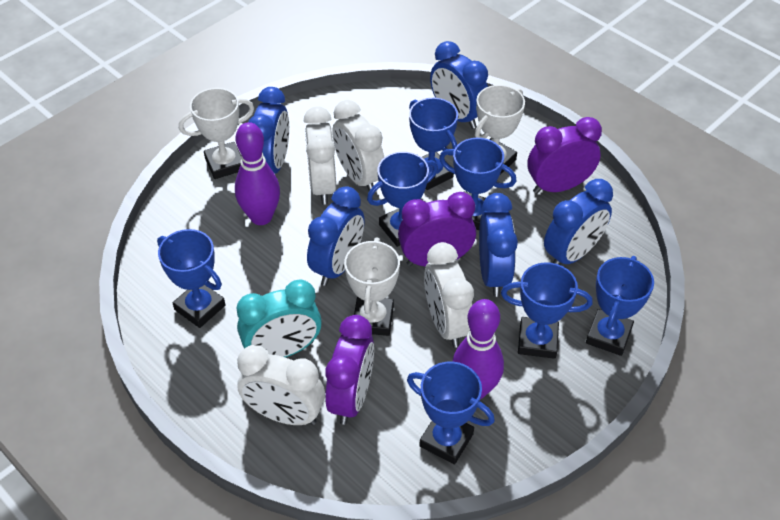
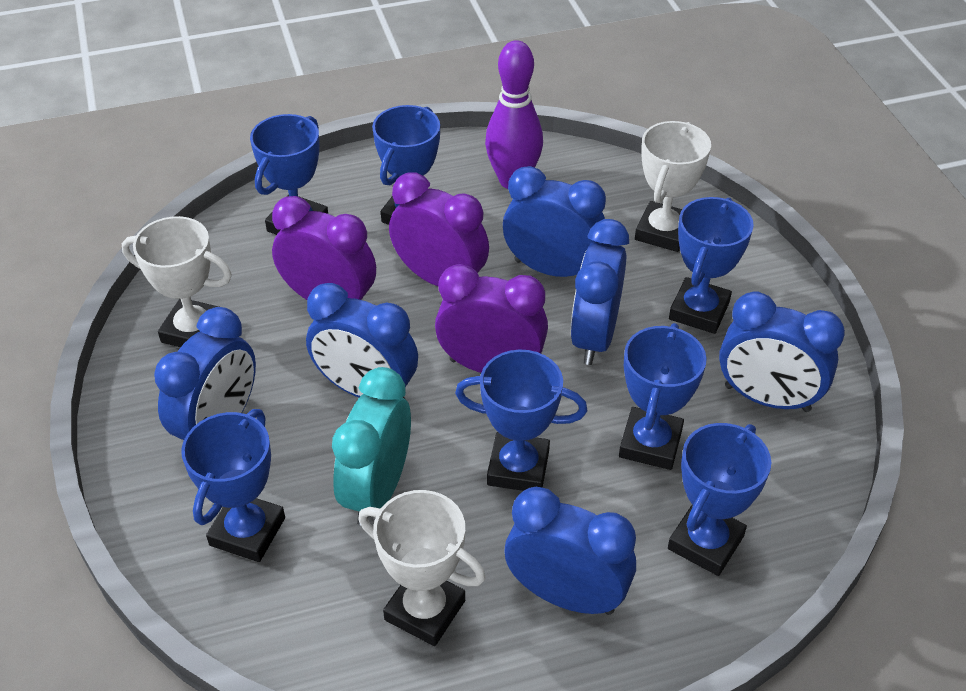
blue clock: [248,87,289,174] [307,186,365,286] [430,41,488,129] [479,193,518,297] [544,179,613,265] = 5 -> [154,307,256,440] [306,283,418,400] [503,166,606,277] [505,487,636,615] [570,219,629,365] [719,292,845,412] = 6
purple bowling pin: [235,122,280,225] [453,299,504,399] = 2 -> [485,40,543,189] = 1
white clock: [237,345,325,425] [304,106,336,205] [332,100,384,191] [424,242,474,348] = 4 -> none = 0

